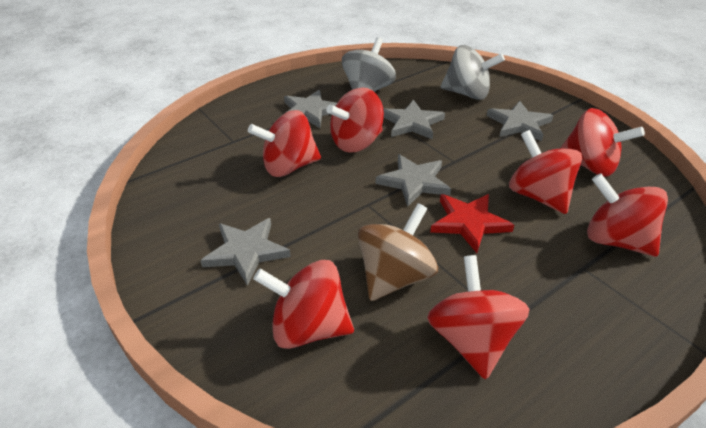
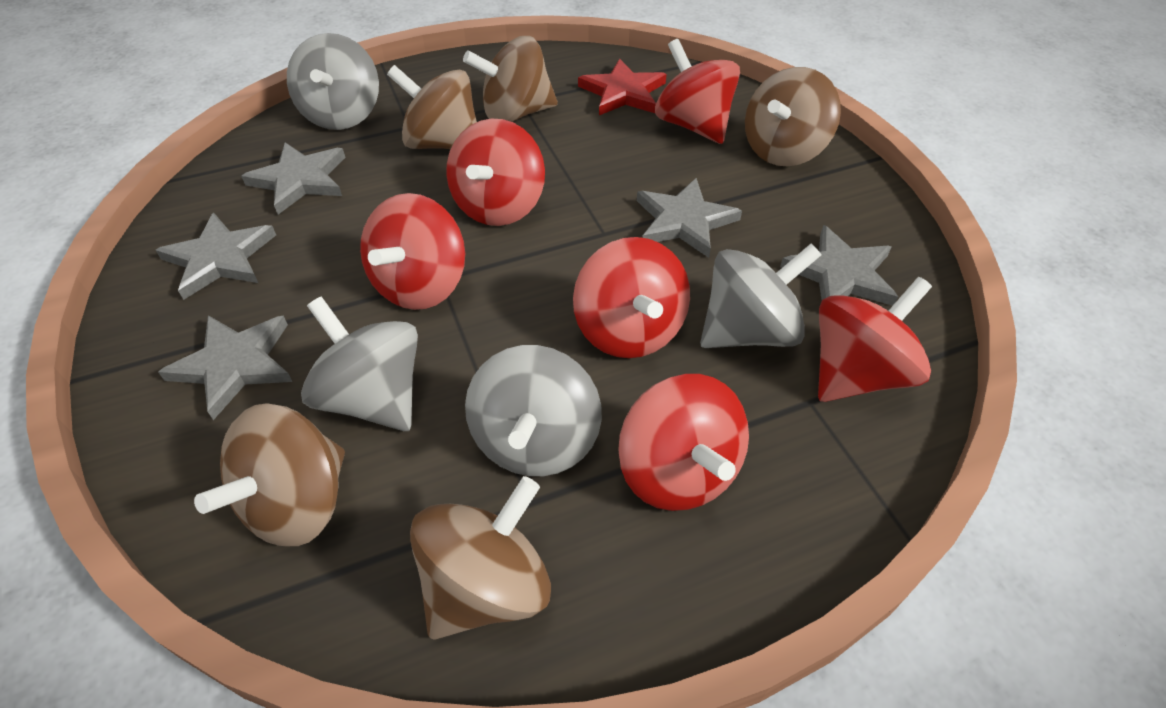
brown spinning top: [358,203,438,301] = 1 -> [194,403,345,546] [387,65,477,149] [410,476,551,640] [463,36,558,122] [745,67,841,166] = 5
grey spinning top: [342,37,396,92] [441,45,505,100] = 2 -> [287,33,379,130] [301,297,418,431] [465,345,602,476] [700,244,821,348] = 4
red spinning top: [248,110,321,177] [253,260,354,349] [326,87,384,153] [427,255,530,380] [509,130,582,214] [560,108,645,177] [587,173,668,257] = 7 -> [360,193,465,310] [446,119,545,226] [573,237,690,358] [618,374,749,511] [655,39,740,144] [818,277,932,402] = 6

